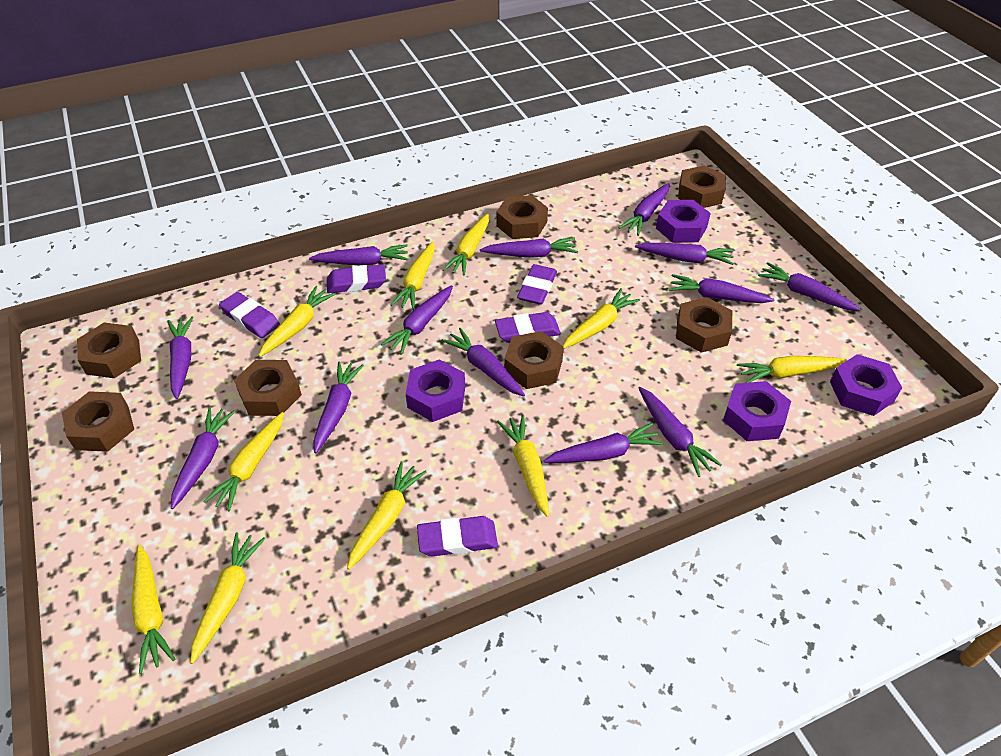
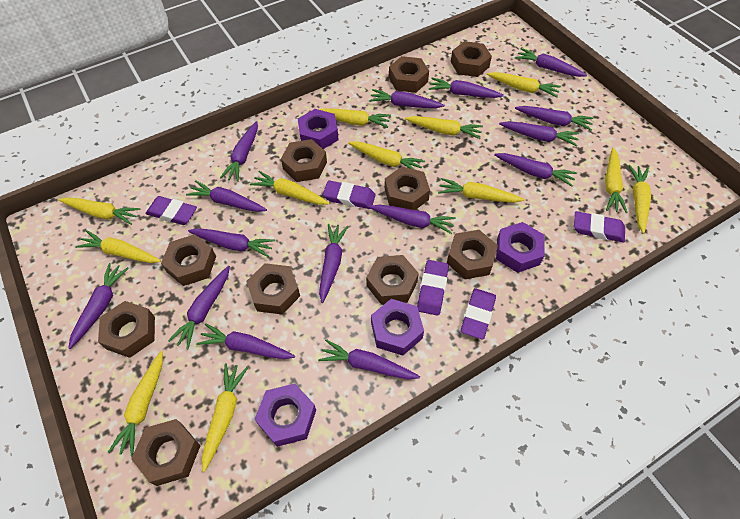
brown nut: [62,391,134,452] [77,322,141,378] [234,360,302,416] [496,195,548,239] [504,331,564,389] [676,297,732,353] [678,166,726,208] = 7 -> [98,301,155,358] [131,419,201,486] [161,234,216,286] [246,263,300,315] [281,139,327,182] [366,255,419,305] [385,167,430,210] [389,56,429,93] [447,230,498,279] [451,41,492,77] = 10
purple carrot: [167,316,194,399] [171,407,235,509] [309,245,408,266] [313,361,364,453] [381,285,453,355] [441,328,525,396] [480,238,578,258] [544,423,663,463] [618,183,669,236] [635,243,734,265] [639,387,722,477] [669,274,774,303] [758,262,860,311] = 13 -> [68,263,129,349] [168,266,230,349] [186,180,267,212] [188,228,275,257] [196,323,295,359] [220,121,258,182] [318,339,420,379] [319,224,348,303] [369,89,445,108] [369,205,456,234] [429,78,504,98] [495,153,577,187] [499,121,579,146] [515,48,587,77] [515,106,594,131] = 15
yellow carrot: [132,545,175,674] [190,533,265,664] [203,412,284,511] [258,286,335,357] [347,461,427,570] [391,242,435,310] [443,214,489,276] [497,415,549,517] [563,288,640,349] [737,356,847,383] = 10 -> [58,197,141,225] [75,231,161,263] [108,351,163,457] [202,363,249,472] [250,171,329,205] [319,108,391,128] [348,141,425,170] [405,116,483,139] [438,178,525,203] [487,72,561,98] [605,148,628,213] [628,165,651,234] = 12

